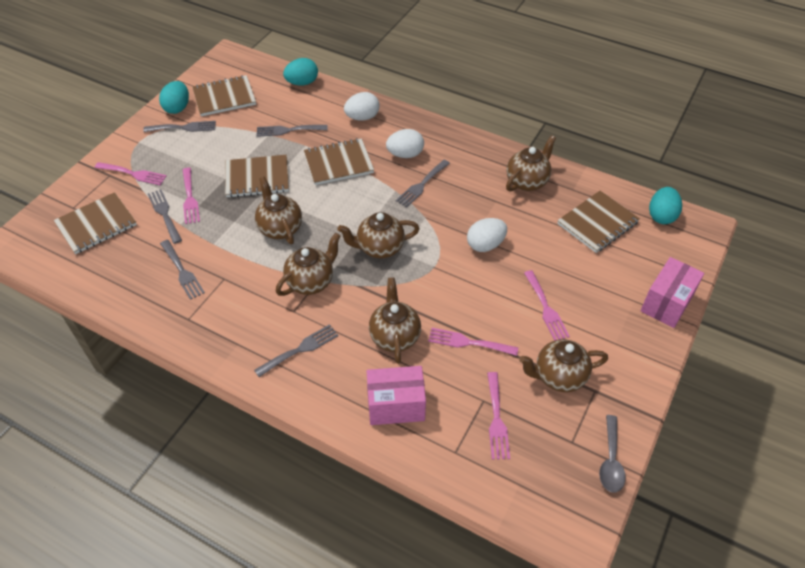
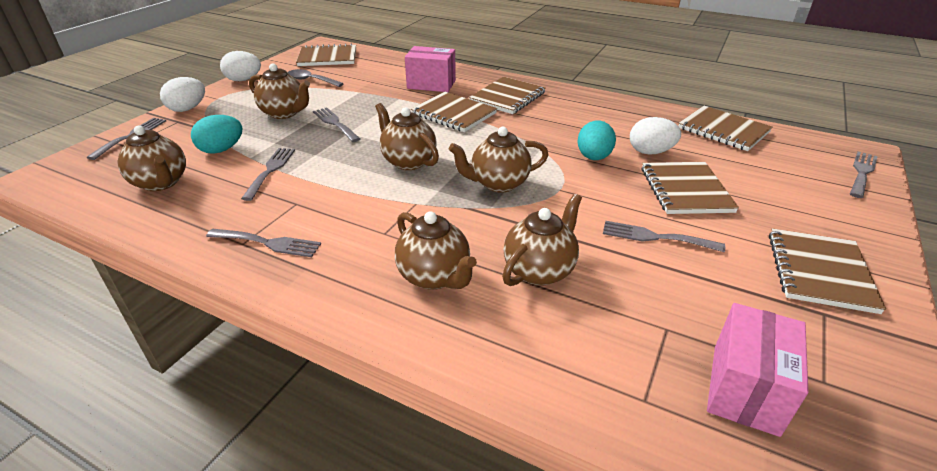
brown notebook: [54,192,137,254] [192,75,256,116] [225,155,289,198] [304,138,374,185] [557,191,640,253] = 5 -> [296,44,356,66] [411,92,497,132] [469,77,546,114] [641,162,739,214] [679,106,772,151] [769,229,886,314] = 6
pink fork: [95,162,167,185] [183,168,200,224] [428,328,518,356] [487,372,510,459] [524,270,570,341] = 5 -> none = 0
turquoise egg: [159,81,189,114] [283,58,318,86] [649,187,682,224] = 3 -> [191,115,243,154] [577,120,616,160] = 2

